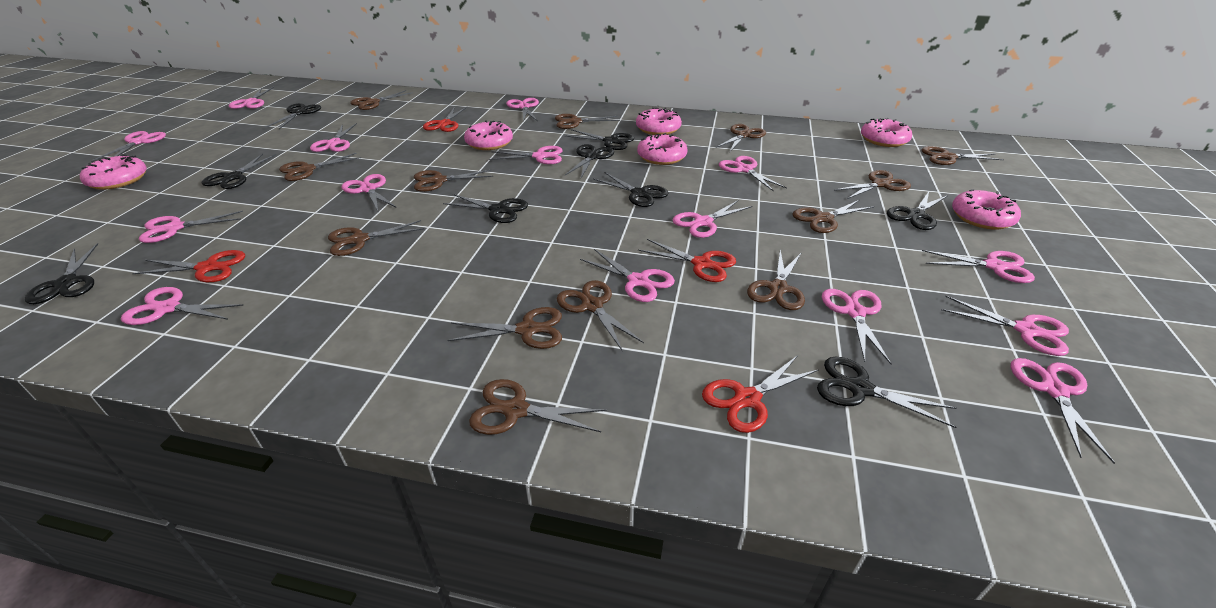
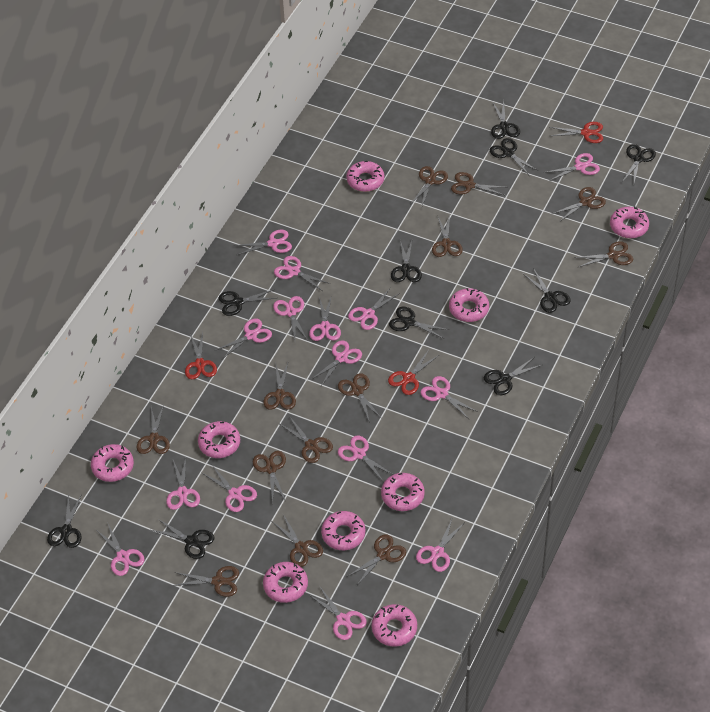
black scissors: [25,243,98,304] [202,154,276,189] [266,103,321,129] [443,194,528,223] [565,129,634,150] [565,144,614,178] [593,172,669,207] [817,357,957,428] [887,192,947,230] = 9 -> [47,494,82,548] [152,519,214,559] [219,289,276,316] [389,307,449,339] [391,240,422,282] [484,357,542,395] [490,138,538,175] [491,100,520,139] [523,268,571,313] [622,144,656,183] = 10
pink donut: [80,154,147,190] [464,120,513,150] [636,107,682,135] [637,133,687,165] [861,118,912,147] [952,189,1021,229] = 6 -> [91,444,134,482] [198,421,240,458] [263,562,308,603] [321,511,365,550] [346,161,384,192] [372,604,417,647] [381,473,425,511] [449,288,489,322] [610,206,649,238] = 9
red scissors: [132,250,245,282] [423,107,467,132] [638,239,736,282] [702,355,819,433] = 4 -> [185,332,217,379] [388,350,439,395] [550,122,603,143] = 3

